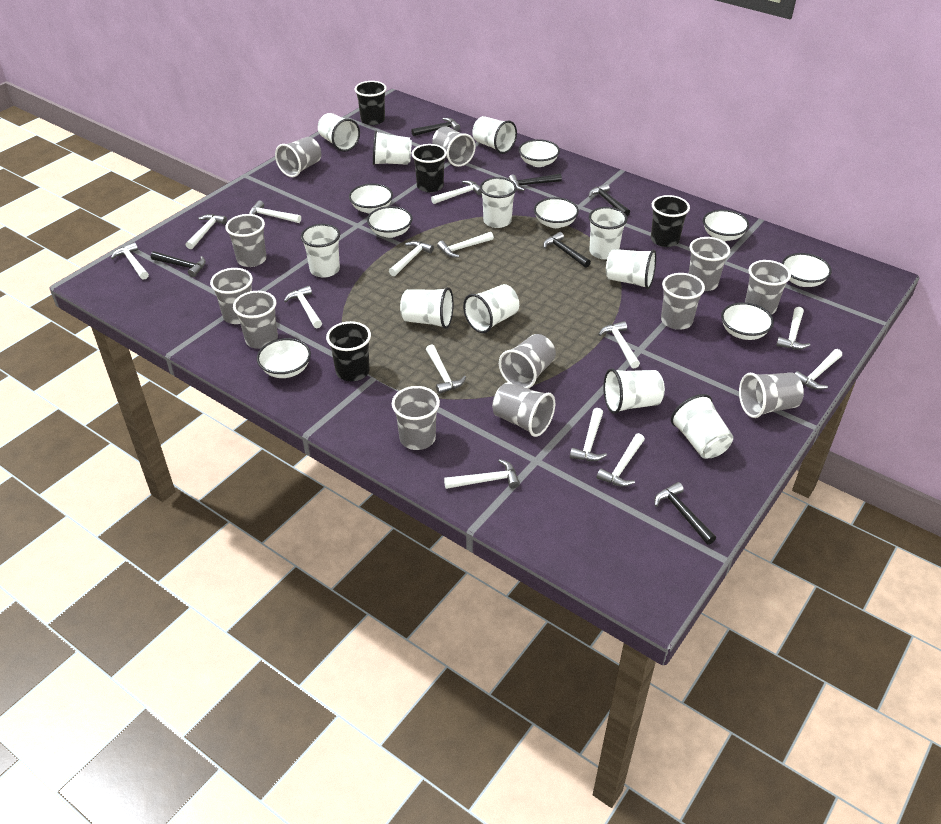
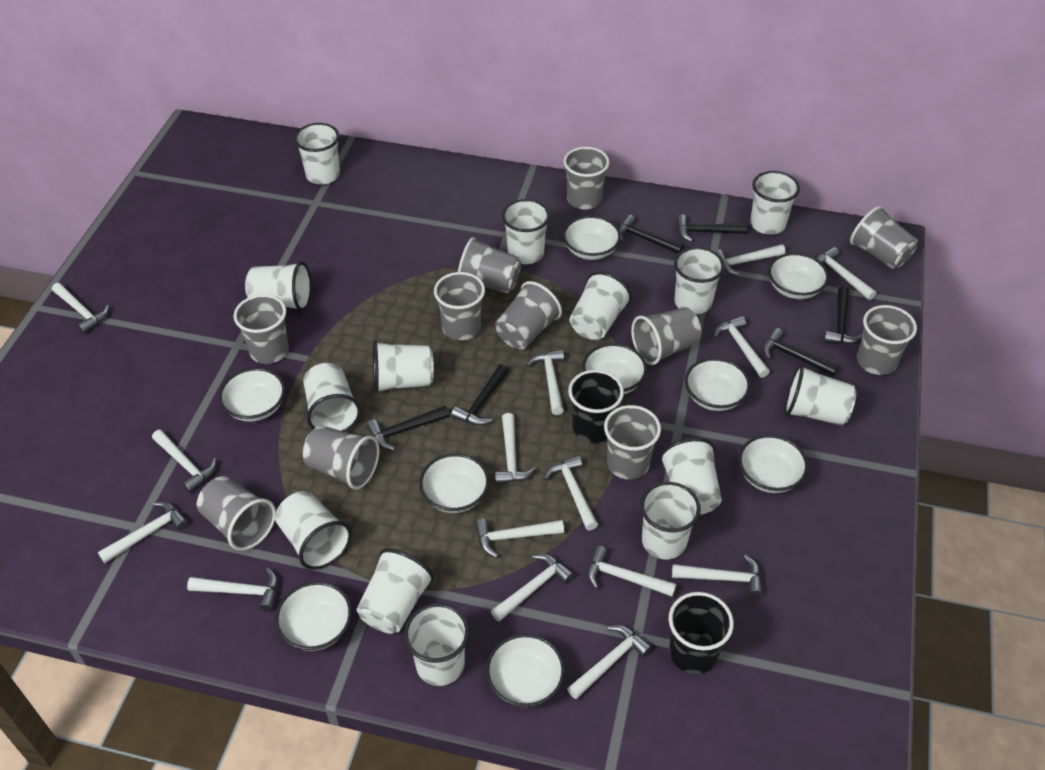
black cup: [326,321,371,381] [355,81,387,125] [412,144,447,193] [651,195,690,247] = 4 -> [568,370,624,443] [669,592,734,674] = 2
grey cup: [210,268,253,324] [225,214,267,267] [233,291,278,349] [275,137,321,177] [392,386,440,450] [432,126,476,167] [492,382,555,437] [499,334,556,389] [661,273,705,330] [688,237,730,291] [739,373,804,418] [745,260,791,315] = 12 -> [197,476,276,551] [234,294,289,364] [303,425,380,490] [434,272,485,340] [458,237,521,293] [495,281,562,349] [564,147,610,209] [604,405,661,480] [631,307,701,365] [850,206,918,269] [857,305,917,375] = 11
white bowl: [257,338,311,378] [349,183,393,214] [367,206,413,238] [519,139,560,167] [534,197,579,228] [703,209,749,241] [721,302,774,340] [782,253,832,287] = 8 -> [219,368,285,422] [275,581,352,651] [419,453,489,513] [486,634,565,707] [563,216,621,260] [582,343,647,394] [685,358,750,411] [738,435,808,493] [768,253,829,299] = 9
white cup: [301,224,340,278] [318,113,360,152] [373,131,412,165] [400,287,454,329] [463,284,519,333] [472,116,517,154] [480,177,517,228] [589,207,627,259] [603,368,665,414] [606,249,656,289] [671,394,733,459] = 11 -> [245,262,311,311] [275,491,351,570] [294,123,340,184] [303,363,361,432] [357,548,434,634] [373,341,434,393] [404,603,469,686] [502,199,550,264] [570,272,632,340] [640,482,701,560] [660,438,722,515] [674,247,725,314] [750,171,800,235] [785,365,856,425] = 14
white hammer: [111,242,149,280] [186,214,227,249] [249,200,301,223] [284,286,322,328] [389,241,434,276] [426,345,466,394] [431,180,482,204] [437,232,494,258] [444,459,520,489] [570,408,607,461] [597,433,645,487] [599,321,640,369] [776,307,810,350] [795,349,842,390] = 14 -> [52,283,109,333] [98,502,188,563] [152,430,216,493] [187,568,278,611] [475,519,564,558] [491,554,574,622] [495,413,536,484] [526,350,564,415] [544,455,598,531] [567,625,652,699] [587,546,676,597] [672,555,763,597] [714,316,770,378] [715,244,786,276] [816,247,876,300] = 15

